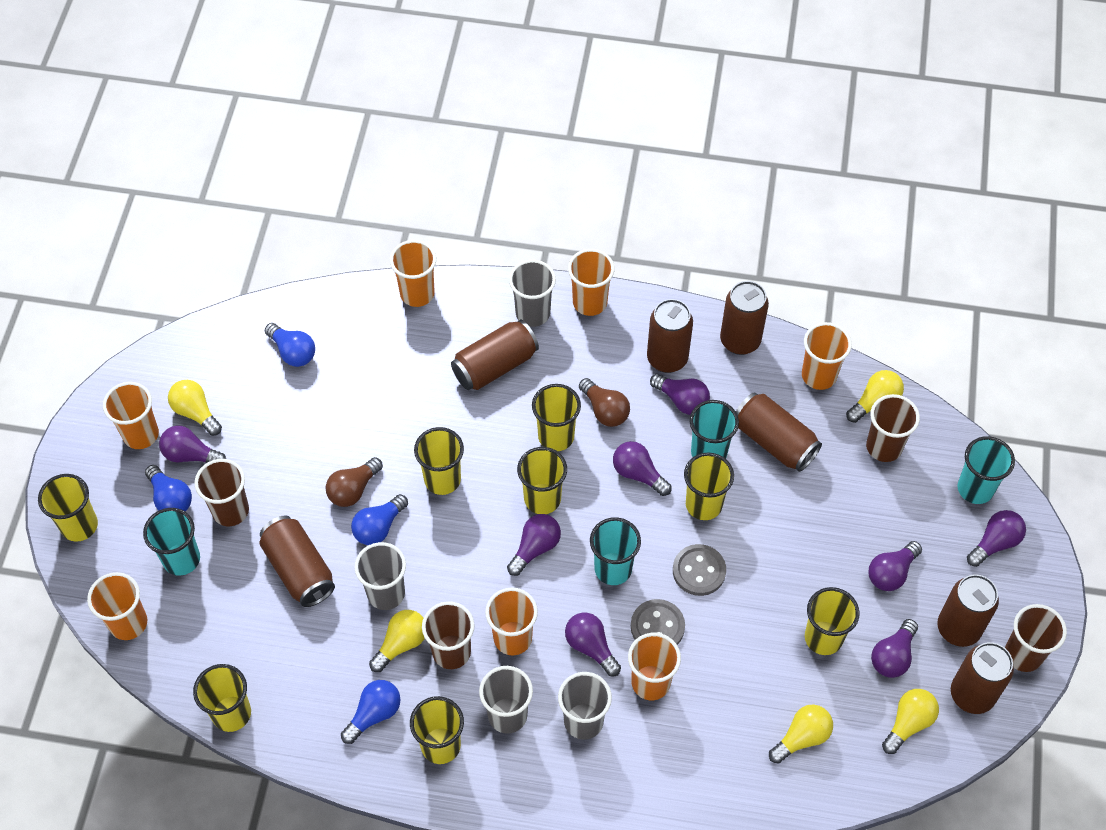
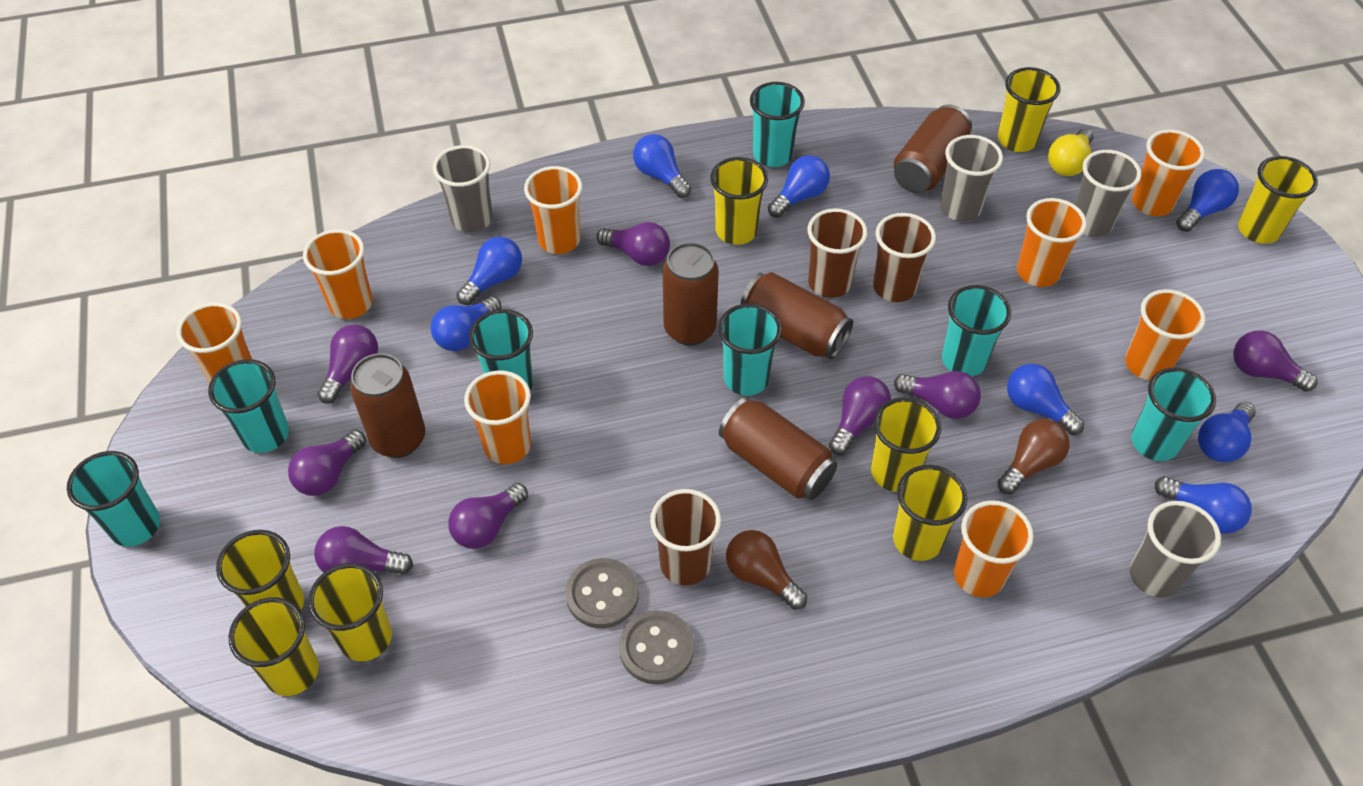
blue light bulb: [145,465,192,511] [265,323,315,367] [341,680,401,744] [351,494,408,545] = 4 -> [431,296,502,351] [457,237,522,305] [633,134,691,198] [768,155,830,218] [1007,363,1084,435] [1155,476,1252,534] [1176,169,1239,232] [1198,402,1256,463] = 8
brown can: [259,515,335,607] [451,320,539,390] [647,299,693,373] [720,281,769,355] [736,392,822,472] [937,574,999,647] [951,642,1014,714] = 7 -> [350,353,425,458] [663,242,719,346] [719,397,837,500] [740,272,853,359] [894,105,972,193] = 5
brown cup: [194,459,249,526] [422,601,474,669] [866,394,920,462] [1005,604,1067,672] = 4 -> [650,489,721,586] [807,208,867,298] [873,213,936,302] = 3
orange cup: [87,572,147,640] [103,382,159,449] [390,240,436,307] [485,587,538,656] [568,249,615,316] [628,633,681,700] [802,322,852,390] = 7 -> [177,302,252,383] [303,229,373,319] [464,370,531,464] [524,166,582,254] [954,500,1034,597] [1017,198,1087,287] [1125,289,1206,381] [1132,129,1205,216] = 8
turquoise cup: [143,508,200,576] [590,517,641,585] [690,400,739,459] [958,436,1015,504] = 4 -> [67,451,160,547] [208,359,289,453] [469,309,533,390] [718,303,782,396] [750,82,805,167] [942,285,1011,376] [1131,367,1216,461] = 7
yellow light bulb: [168,380,222,436] [369,610,425,672] [769,704,833,764] [846,370,904,423] [882,689,939,754] = 5 -> [1048,129,1094,176] = 1

